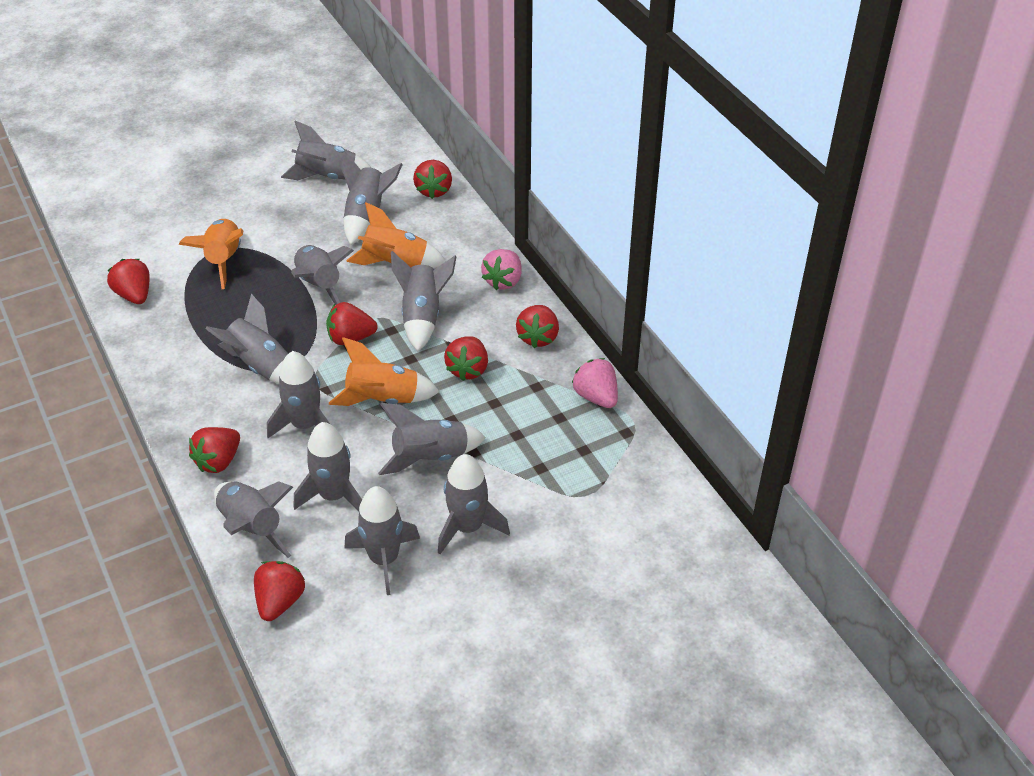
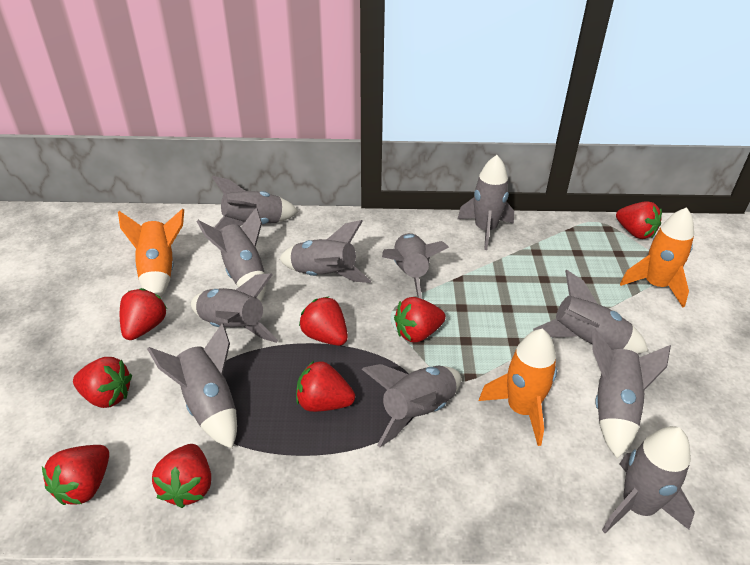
pink strawberry: [481,249,522,290] [572,358,618,408] = 2 -> none = 0
red strawberry: [107,259,150,304] [189,427,240,473] [254,561,305,621] [326,302,378,345] [413,160,452,199] [444,336,488,381] [516,305,559,349] = 7 -> [42,445,109,505] [73,357,132,408] [120,288,167,340] [152,444,211,508] [296,361,355,412] [299,296,348,346] [394,297,446,343] [616,201,662,239] = 8

